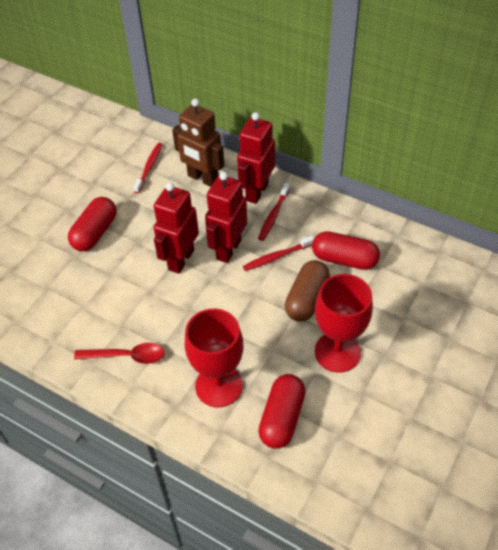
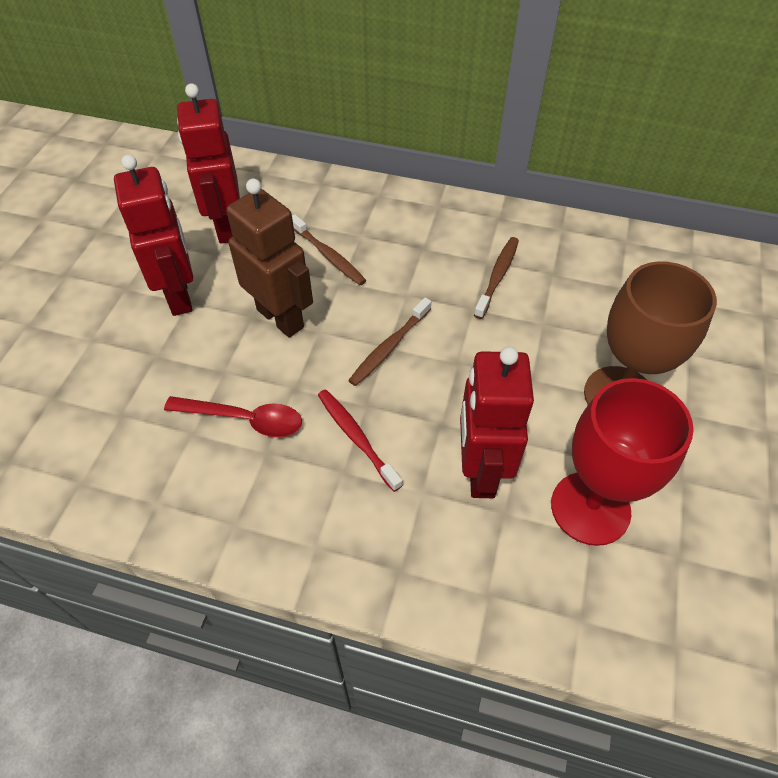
brown capsule: [285,260,330,322] = 1 -> none = 0
brown goblet: none = 0 -> [584,261,717,404] = 1
brown toothbrush: none = 0 -> [292,214,366,285] [348,297,431,386] [474,237,519,319] = 3
red capsule: [68,197,117,251] [258,374,305,449] [312,231,380,270] = 3 -> none = 0
red goblet: [185,309,243,408] [315,274,373,373] = 2 -> [551,378,694,546] = 1
red toothbrush: [133,143,163,193] [243,236,314,271] [258,183,290,241] = 3 -> [318,389,403,492] = 1

